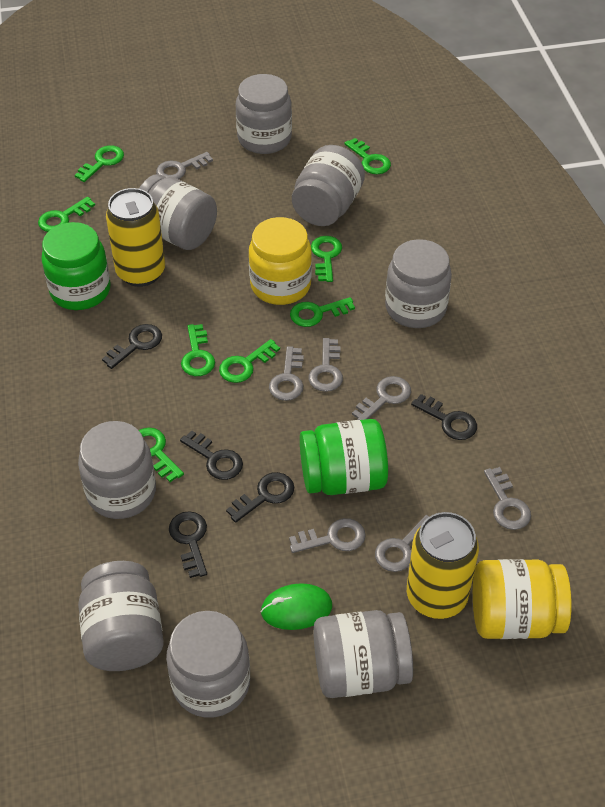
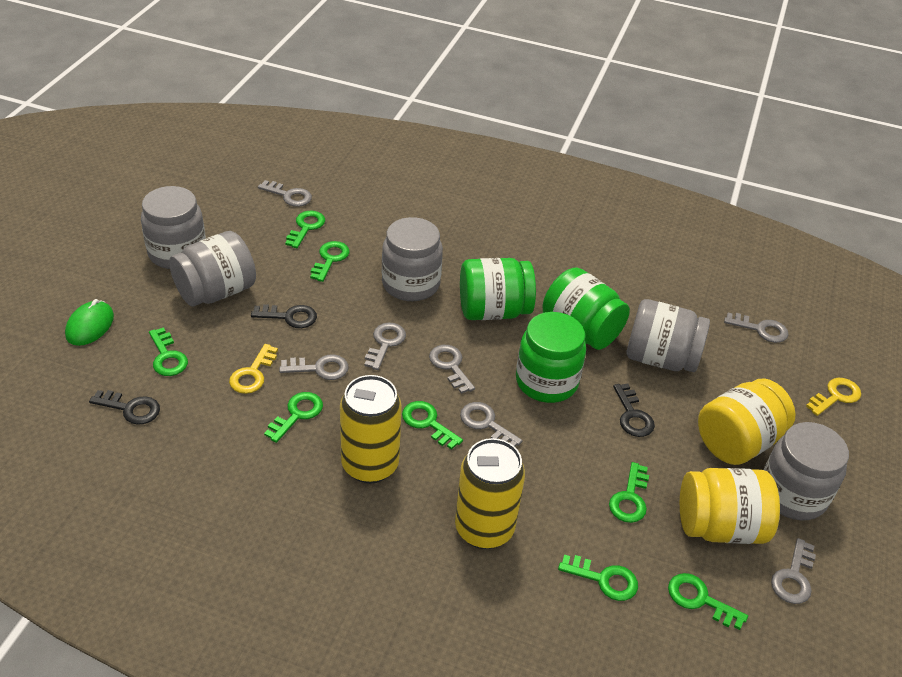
black key: [102,324,162,369] [169,511,207,578] [180,430,243,480] [226,472,294,523] [411,394,477,440] = 5 -> [89,390,160,425] [251,304,317,328] [613,384,655,437] = 3
green jar: [41,222,111,310] [300,419,388,495] = 2 -> [460,258,536,320] [516,312,586,403] [543,267,630,350] = 3
grey jar: [78,421,156,519] [78,561,164,671] [139,174,217,250] [166,611,250,718] [236,74,292,154] [292,145,365,226] [313,610,413,698] [385,239,452,328] = 8 -> [141,186,206,269] [169,231,256,307] [382,217,443,301] [627,299,710,372] [764,422,849,521] = 5
yellow key: none = 0 -> [229,344,278,394] [806,378,861,416] = 2

